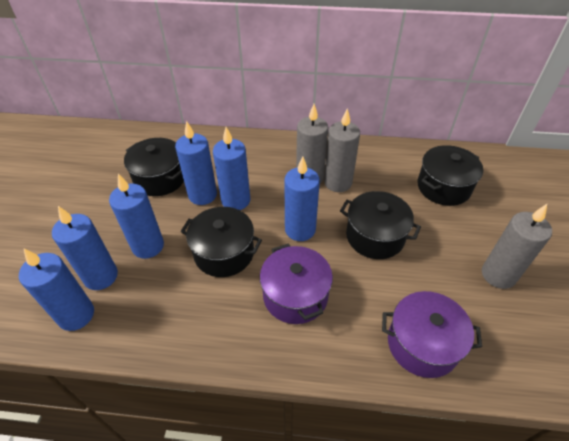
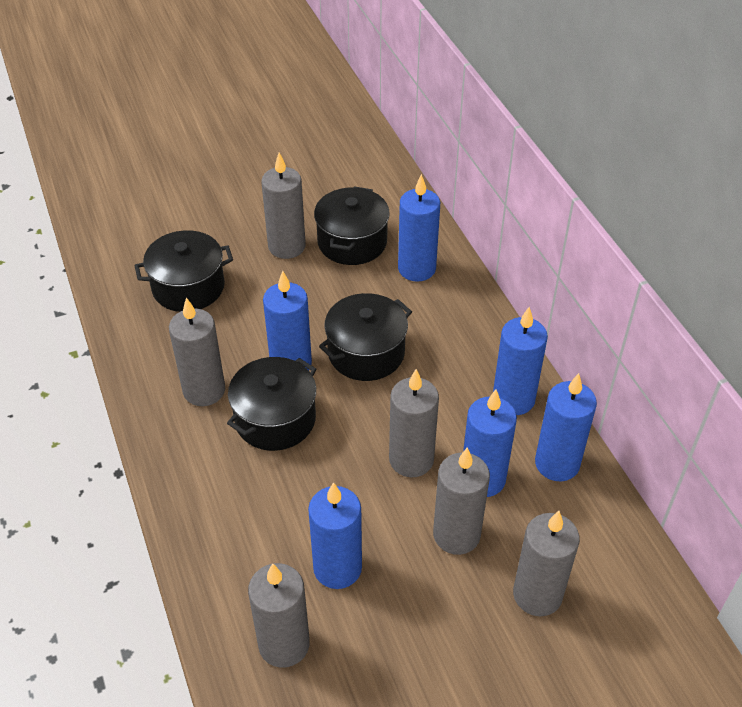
grey candle: [296,104,328,184] [324,108,360,192] [482,204,552,289] = 3 -> [169,298,225,406] [248,563,310,668] [261,153,306,259] [389,369,439,477] [433,447,490,555] [513,511,580,616] = 6
purple pot: [260,244,333,324] [382,291,482,378] = 2 -> none = 0

